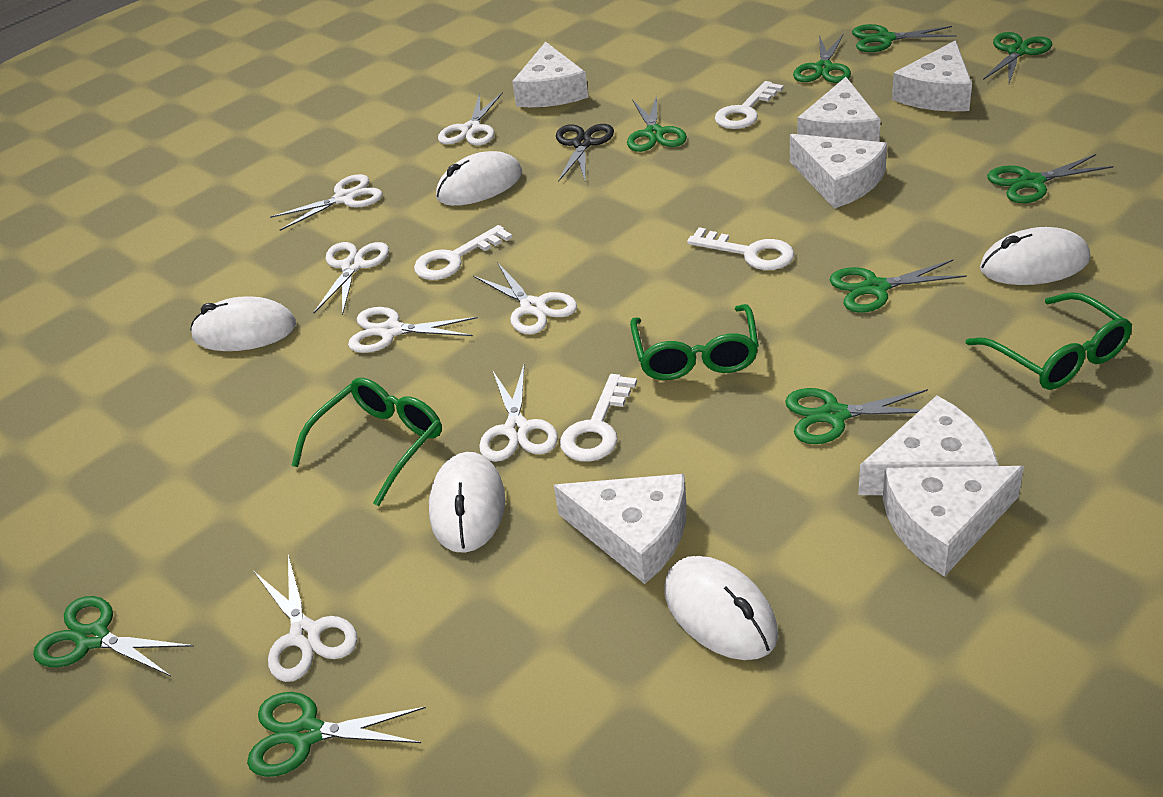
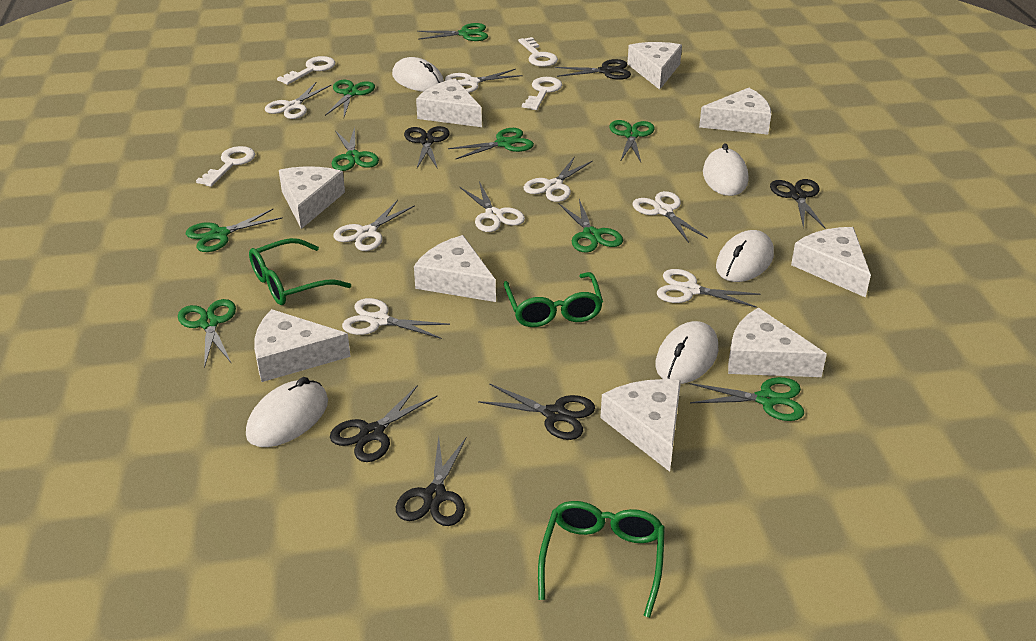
black scissors: [556,124,614,182] = 1 -> [330,385,437,462] [396,436,467,526] [404,126,450,169] [478,383,595,440] [555,59,631,80] [770,179,826,229] = 6
white cheese: [512,42,588,107] [554,474,686,584] [790,134,887,209] [797,77,881,142] [858,396,998,495] [883,466,1024,577] [892,41,972,111] = 7 -> [254,309,351,382] [279,166,345,229] [414,235,496,302] [416,79,482,127] [600,379,681,472] [627,42,682,90] [699,88,771,135] [728,307,827,377] [791,227,871,298] = 9
white scissors: [254,555,358,682] [270,174,383,231] [313,242,389,315] [348,307,478,353] [438,92,503,145] [473,262,577,334] [479,365,558,462] = 7 -> [265,82,332,119] [333,200,415,251] [342,298,450,339] [445,69,523,93] [460,181,525,232] [524,156,593,202] [632,191,708,243] [657,269,760,308] = 8

